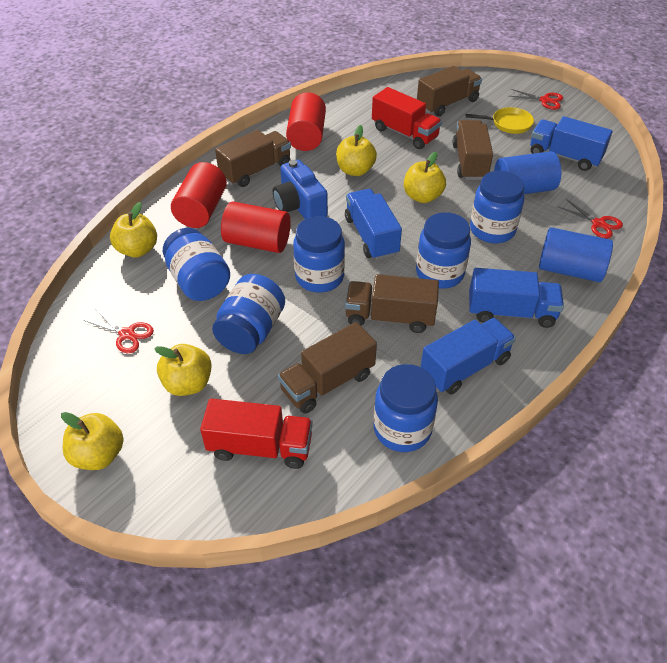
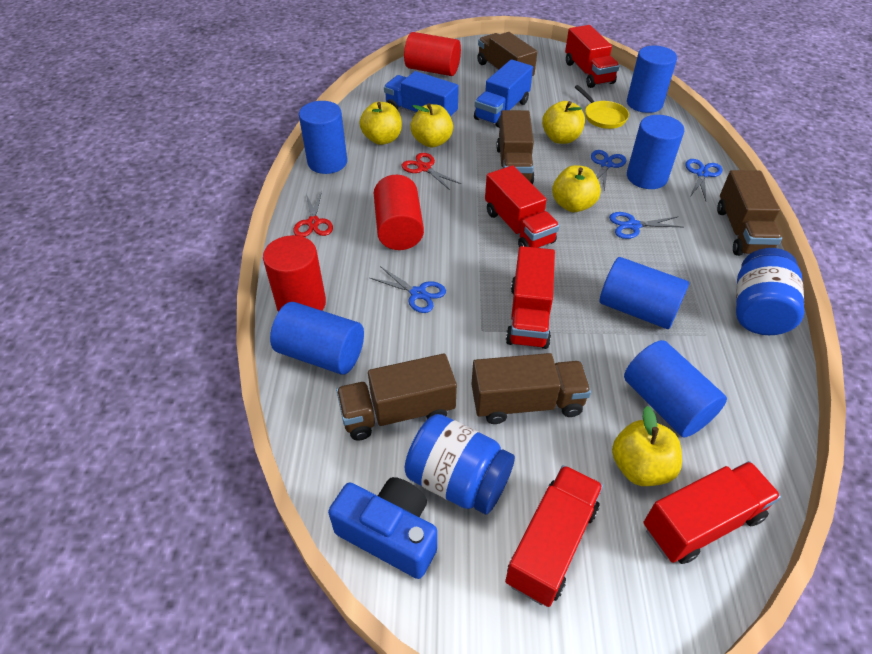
blue cylinder: [494,151,561,194] [539,227,613,282] = 2 -> [270,302,364,375] [299,101,347,174] [600,257,689,329] [624,340,727,437] [627,46,677,113] [627,115,684,189] = 6
blue jar: [163,228,230,301] [212,274,285,354] [293,216,345,292] [374,364,438,452] [416,212,471,289] [470,171,524,243] = 6 -> [405,414,515,514] [736,248,804,335] = 2
blue scissors: none = 0 -> [370,266,446,313] [591,150,626,191] [609,212,682,239] [685,159,722,201] = 4
blue truck: [345,189,402,260] [421,318,516,394] [469,268,564,328] [530,116,613,171] = 4 -> [384,71,459,119] [474,59,533,128] = 2
red scissors: [83,309,154,353] [509,89,563,110] [557,199,623,239] = 3 -> [293,191,333,237] [402,153,461,190] = 2
red truck: [200,399,313,469] [372,87,442,149] = 2 -> [485,165,560,248] [505,465,603,607] [506,246,555,349] [565,25,620,88] [644,461,781,564] = 5

